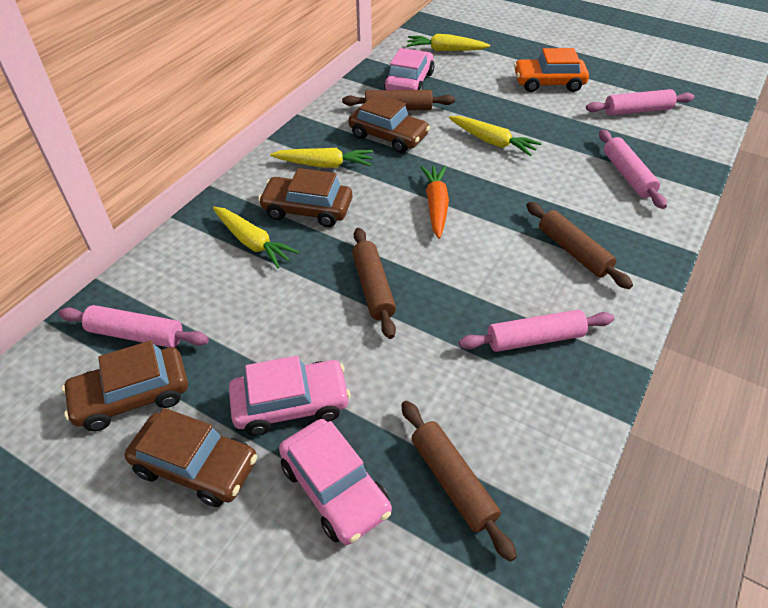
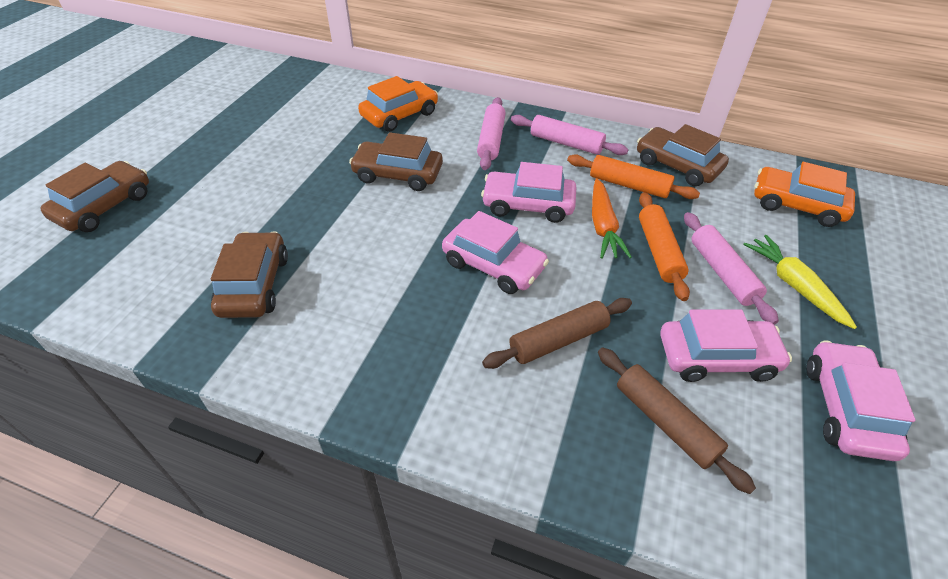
brown rolling pin: [342,90,455,110] [352,228,396,339] [401,401,517,562] [526,202,633,289] = 4 -> [482,298,632,369] [598,347,756,494] = 2
orange car: [514,48,589,92] = 1 -> [358,76,438,132] [754,162,855,227] = 2
orange rolling pin: none = 0 -> [567,154,700,199] [639,192,690,301] = 2
pink car: [229,356,350,436] [279,419,392,545] [384,48,434,90] = 3 -> [442,211,549,294] [481,162,576,223] [660,309,792,382] [806,340,916,461] = 4
pink rolling pin: [58,305,209,347] [459,310,614,352] [586,89,694,116] [599,130,667,209] = 4 -> [477,97,506,170] [511,115,628,155] [684,212,779,325] = 3
yellow carrot: [213,207,299,268] [270,148,373,168] [407,34,490,51] [449,116,542,156] = 4 -> [743,235,857,329] = 1

